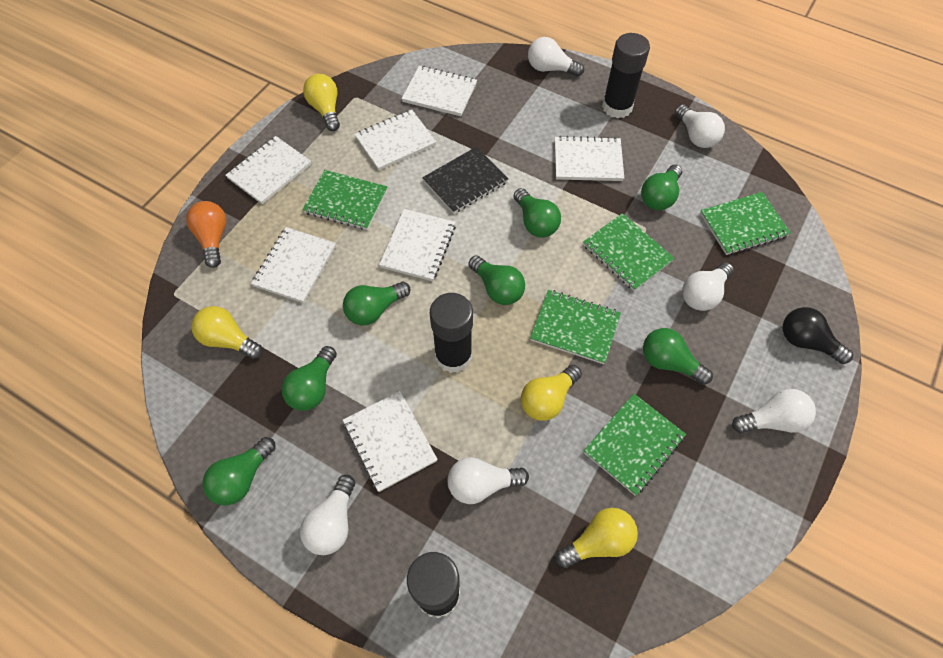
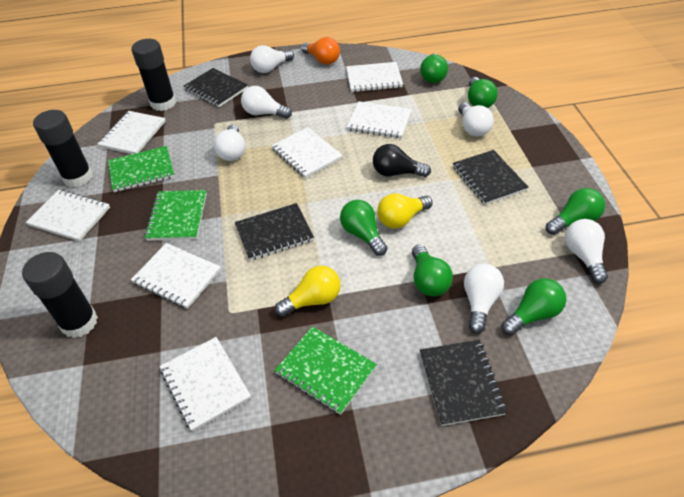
black notebook: [422,147,508,214] = 1 -> [183,68,248,107] [235,203,314,261] [420,340,507,426] [453,150,529,205] = 4
green light bulb: [202,437,276,506] [282,346,337,411] [343,282,410,326] [468,255,525,305] [514,188,561,237] [641,164,682,210] [643,328,713,385] = 7 -> [340,200,387,256] [412,245,453,296] [420,53,448,83] [468,77,498,108] [502,278,566,335] [546,188,605,235] = 6
green notebook: [302,170,387,230] [530,290,621,364] [583,213,675,291] [583,394,686,496] [700,192,791,255] = 5 -> [108,146,174,192] [144,190,207,241] [275,326,377,415] = 3
yellow light bulb: [191,306,263,359] [303,74,340,131] [521,365,582,421] [556,508,638,568] = 4 -> [275,266,341,317] [377,193,433,229] = 2

